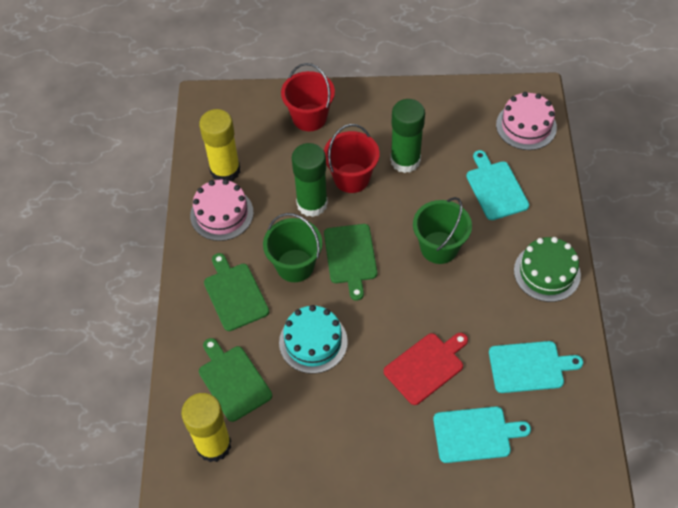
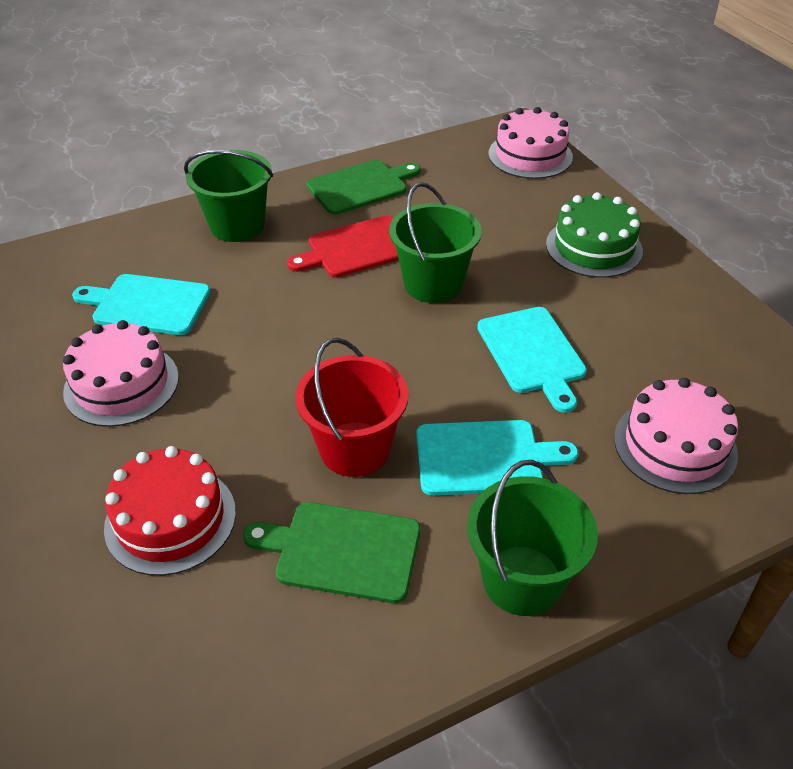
green bucket: [263,213,322,282] [413,197,472,264] = 2 -> [184,150,273,242] [389,182,482,303] [467,460,598,616] = 3
green cutting board: [199,338,272,422] [204,253,269,331] [324,224,377,301] = 3 -> [243,502,420,603] [306,160,420,215] = 2
green glue stick: [292,143,328,217] [390,99,425,173] = 2 -> none = 0
pink cake: [190,179,254,241] [496,92,557,150] = 2 -> [63,320,179,427] [488,107,573,179] [614,378,738,494] = 3
red bucket: [281,63,335,131] [324,124,379,193] = 2 -> [295,338,408,477] = 1
red cake: none = 0 -> [104,446,236,576] = 1
turquoise cake: [279,305,348,374] = 1 -> none = 0
yellow glue stick: [181,393,231,462] [199,109,240,181] = 2 -> none = 0

